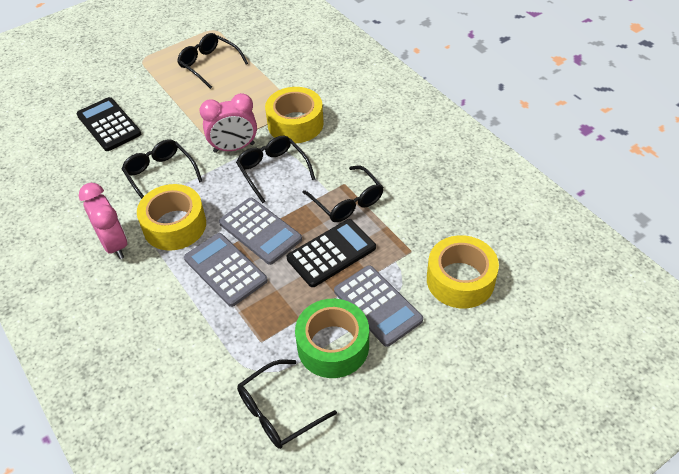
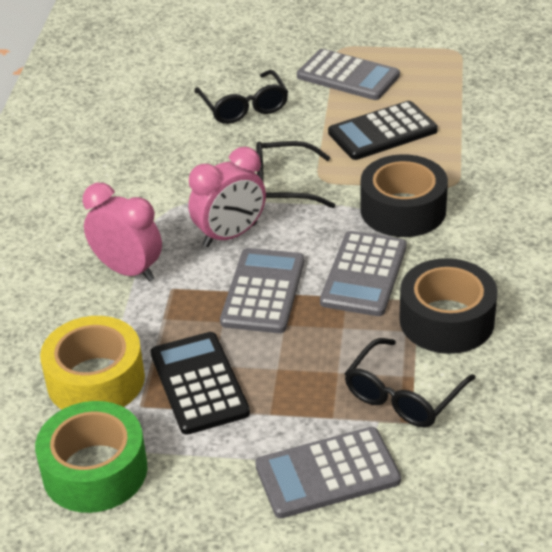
black glasses: [122,139,202,199] [177,33,248,89] [236,136,315,203] [237,360,337,449] [302,166,384,222] = 5 -> [194,70,288,124] [256,141,335,208] [344,338,476,427] = 3
black tape: none = 0 -> [360,154,448,237] [399,258,498,354] = 2
grey calculator: [184,233,268,307] [219,198,302,265] [334,265,423,347] = 3 -> [220,248,304,333] [255,427,401,518] [297,49,400,100] [320,231,407,316] = 4
yellow tape: [137,184,206,251] [265,87,324,143] [427,235,499,308] = 3 -> [40,316,145,409] = 1

